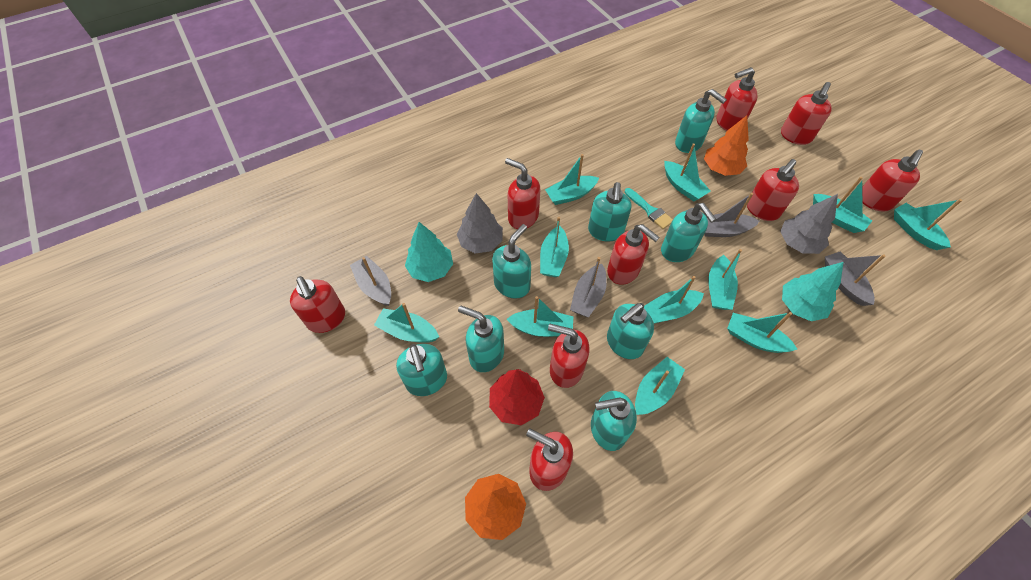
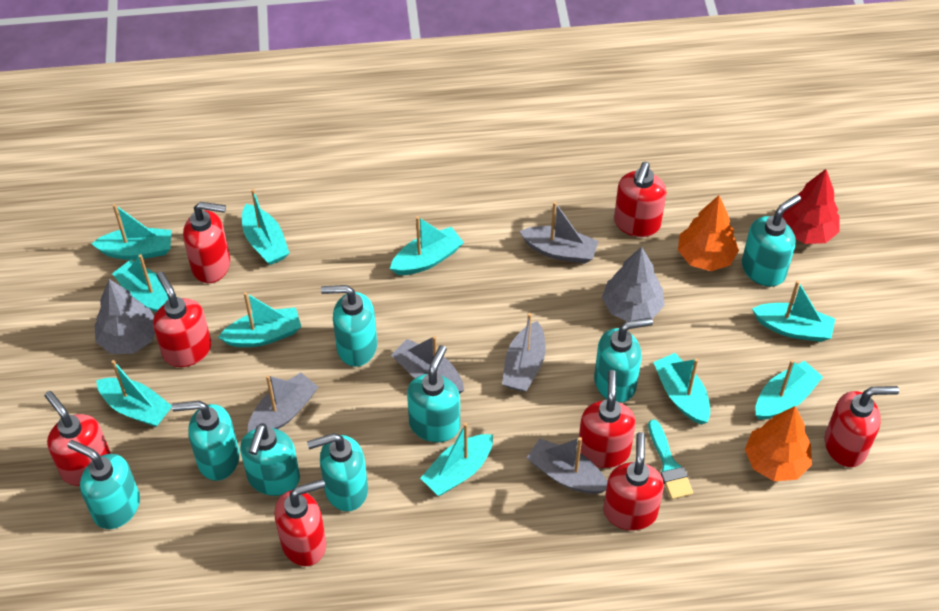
grey boat: [350,256,391,306] [570,257,607,317] [705,193,760,237] [825,252,885,306] = 4 -> [248,373,318,433] [391,336,464,394] [502,313,546,392] [520,201,599,263] [527,437,607,494] = 5
red soap dispenser: [290,276,345,333] [505,158,540,229] [526,429,573,491] [548,324,589,388] [607,224,660,285] [717,67,758,131] [747,159,799,221] [781,82,832,145] [862,150,923,212] = 9 -> [44,391,111,486] [153,271,211,367] [183,202,230,283] [275,479,326,566] [579,370,636,468] [603,432,664,530] [614,162,666,237] [825,386,899,467] = 8
turquoise boat: [374,303,439,343] [507,296,573,337] [540,217,569,277] [545,154,599,205] [635,357,685,415] [644,276,704,324] [664,143,711,202] [708,249,742,310] [727,312,797,353] [813,177,872,233] [894,199,962,250] = 11 -> [92,204,171,260] [96,360,172,427] [112,254,168,312] [218,292,301,347] [242,189,290,265] [390,216,464,275] [420,423,493,496] [653,353,710,425] [752,280,835,342] [756,360,823,420] = 10
turquoise tree: [405,222,453,282] [782,262,843,321] = 2 -> none = 0

